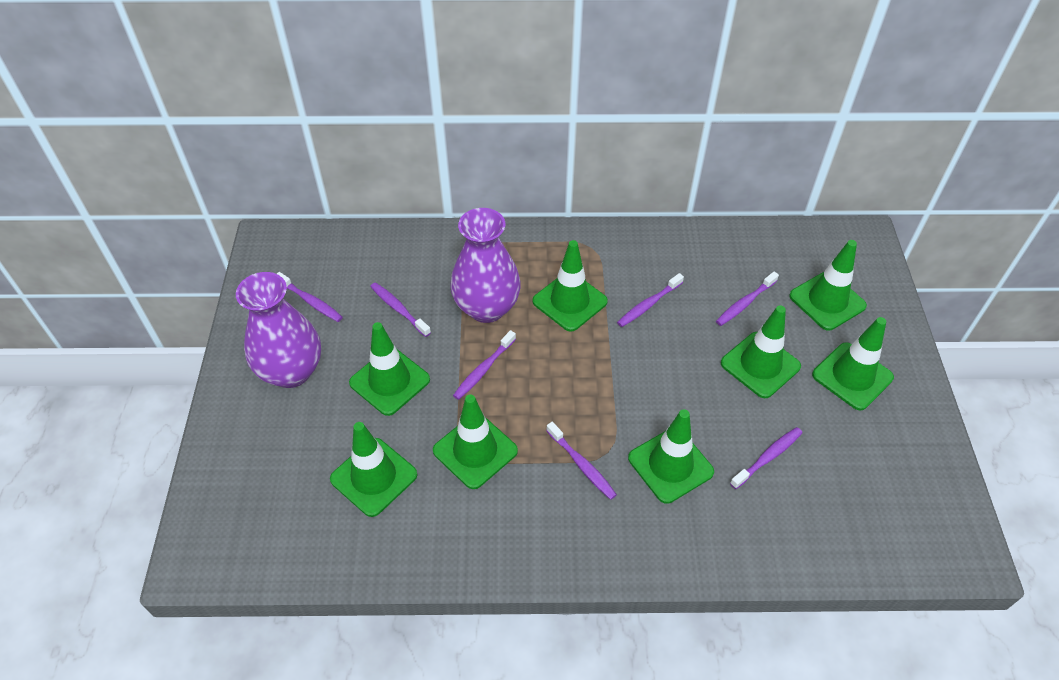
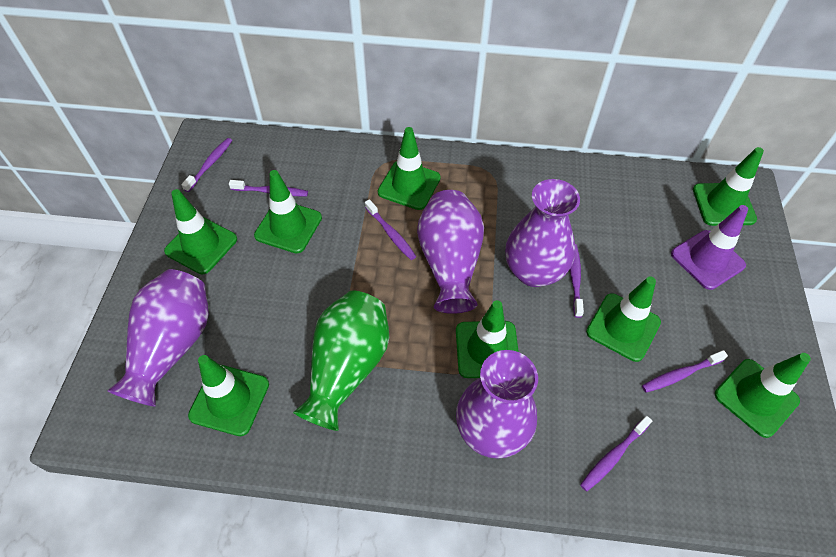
green vase: none = 0 -> [293,291,389,431] = 1
purple toothbrush: [277,272,343,322] [370,282,431,337] [453,330,516,400] [546,422,617,500] [617,273,684,327] [716,272,779,326] [730,427,802,489] = 7 -> [181,138,232,192] [229,180,308,196] [365,199,416,260] [570,244,584,318] [580,416,652,491] [642,350,728,393] = 6
purple traffic cone: none = 0 -> [671,205,748,290] = 1
purple vase: [236,272,321,388] [450,208,521,323] = 2 -> [107,269,209,407] [417,190,484,314] [456,350,538,459] [505,179,580,287] = 4

